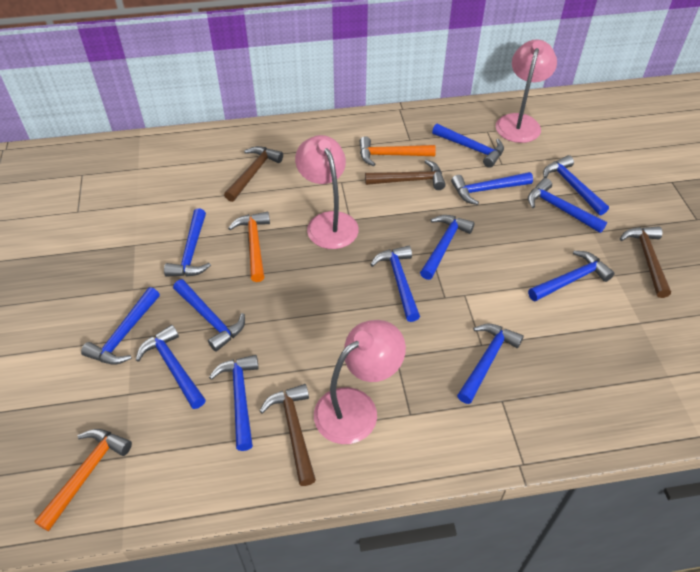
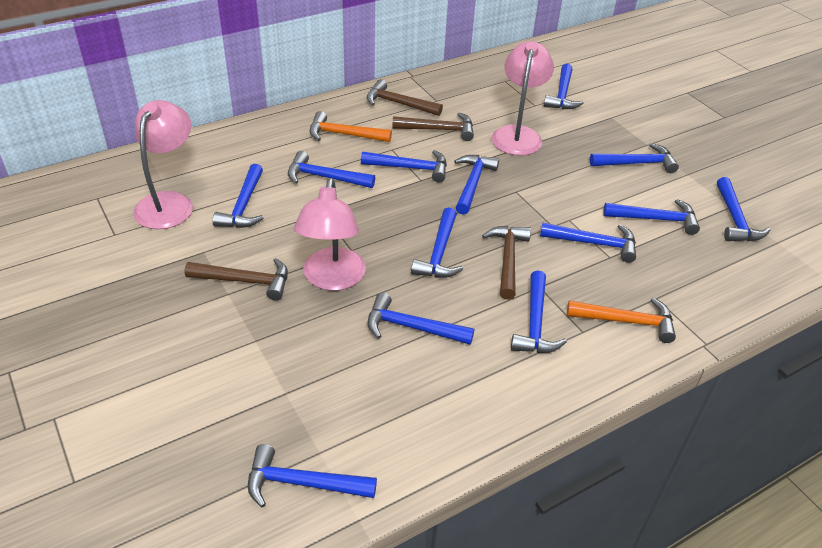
orange hammer: [34,429,132,531] [228,212,270,282] [359,136,436,166] = 3 -> [310,111,392,142] [567,298,676,343] = 2

